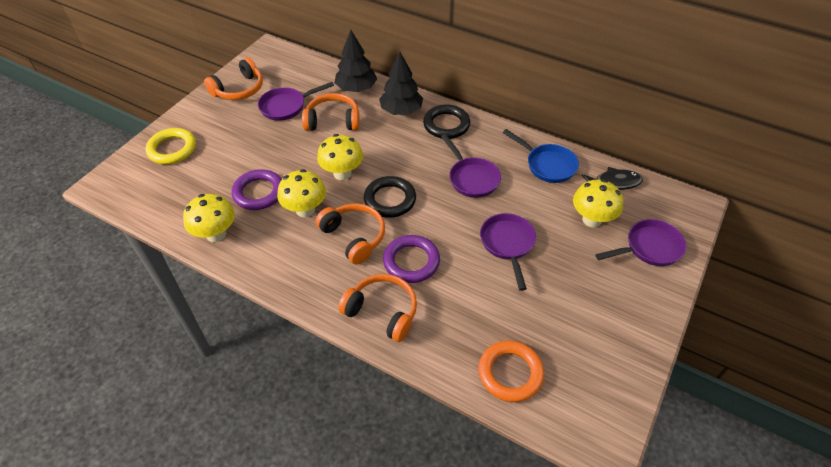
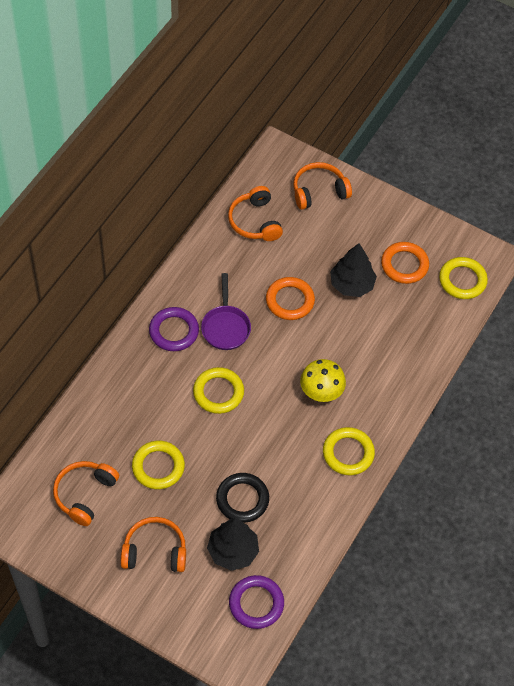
black fish: [582,167,643,190] = 1 -> none = 0
black ring: [364,176,416,218] [423,104,470,139] = 2 -> [216,473,269,523] = 1
blue pan: [503,129,579,183] = 1 -> none = 0
orange ring: [478,340,544,402] = 1 -> [266,277,315,320] [381,242,429,284] = 2
purple pan: [258,82,334,121] [441,134,501,198] [480,213,536,291] [595,219,686,266] = 4 -> [201,273,251,350] = 1
yellow mushroom: [183,194,235,242] [277,169,326,218] [317,134,363,180] [573,179,623,227] = 4 -> [300,359,346,402] = 1
yellow ring: [146,128,196,164] = 1 -> [132,441,185,489] [193,367,244,414] [323,427,375,475] [439,257,488,299] = 4

